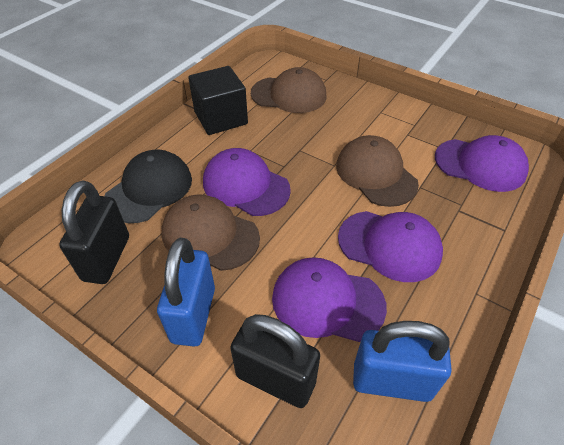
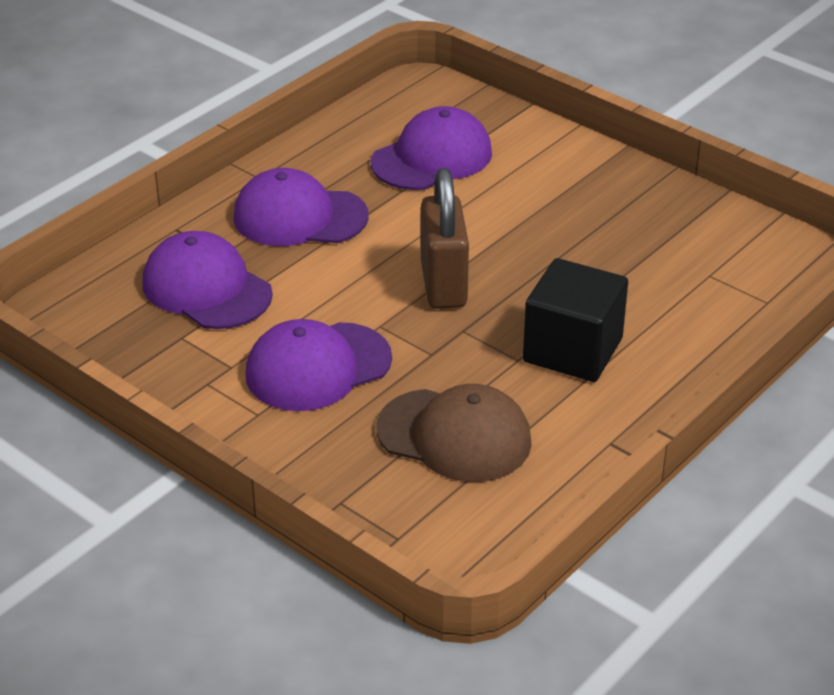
black cap: [105,150,192,223] = 1 -> none = 0
black padlock: [59,181,129,284] [230,314,320,408] = 2 -> none = 0
blue padlock: [157,238,215,347] [353,321,452,402] = 2 -> none = 0
brown cap: [162,194,260,271] [251,67,327,113] [336,135,419,207] = 3 -> [376,384,532,482] = 1
brown padlock: none = 0 -> [421,168,469,309] = 1

